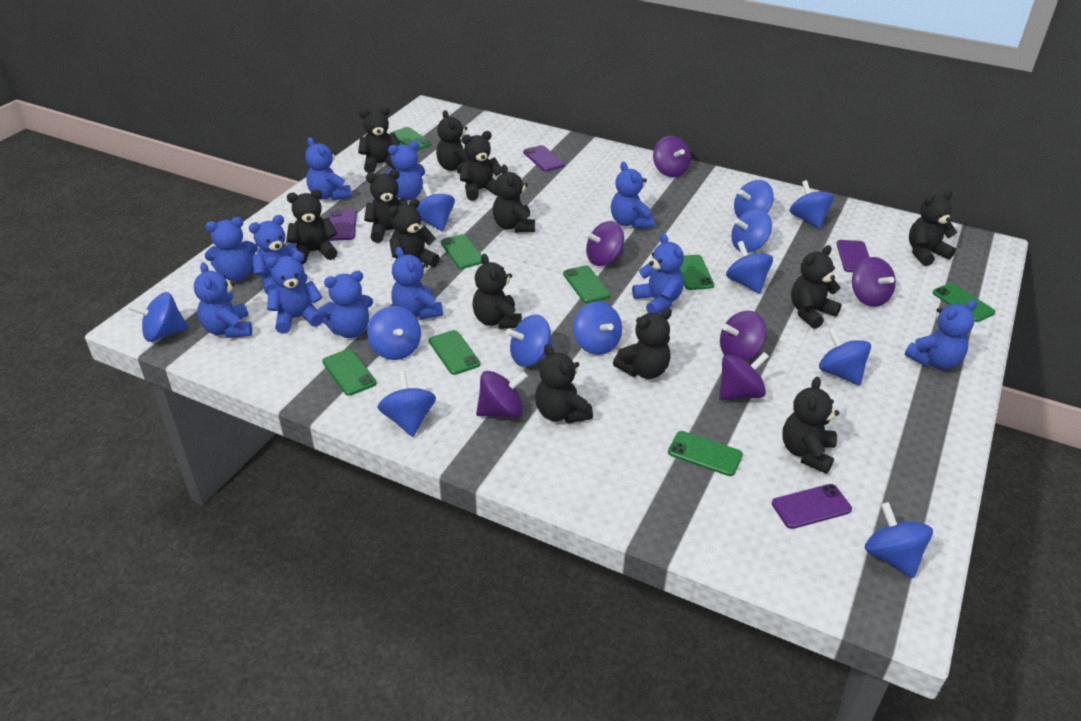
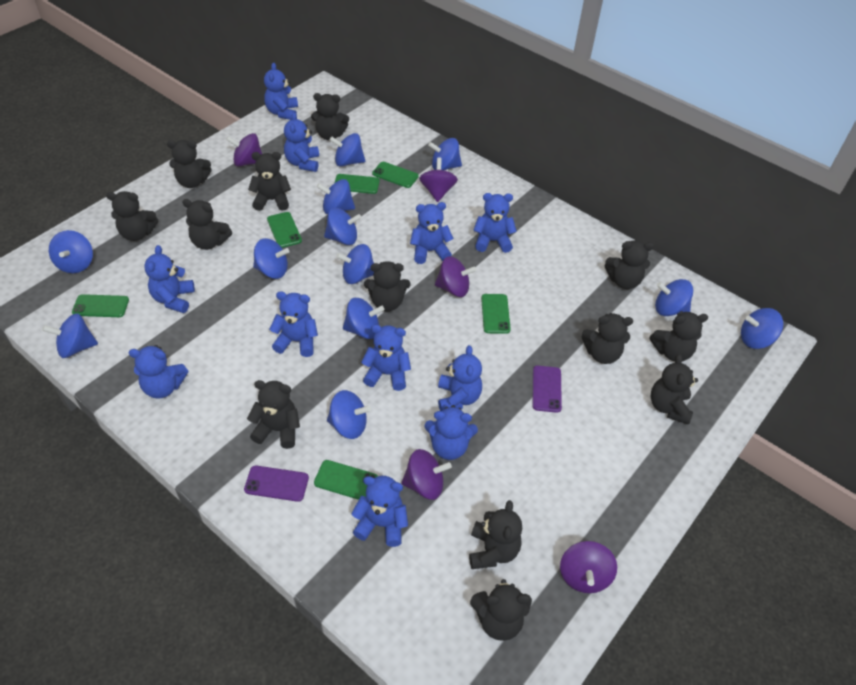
green phone: [322,349,377,396] [391,127,432,151] [429,330,480,375] [441,234,482,269] [563,265,610,303] [668,431,743,476] [679,255,714,290] [933,283,995,322] = 8 -> [72,294,129,317] [267,212,302,248] [314,460,378,500] [335,174,380,194] [372,162,419,188] [481,294,511,334] = 6
purple phone: [328,210,357,241] [523,145,565,172] [772,484,852,529] [837,240,869,272] = 4 -> [244,466,309,502] [532,366,562,413] = 2
purple spinning top: [476,371,528,418] [585,221,624,266] [653,136,691,177] [719,352,769,400] [720,311,767,361] [852,257,896,307] = 6 -> [226,133,262,167] [401,449,452,500] [419,158,458,202] [435,256,476,297] [560,541,617,593] = 5

